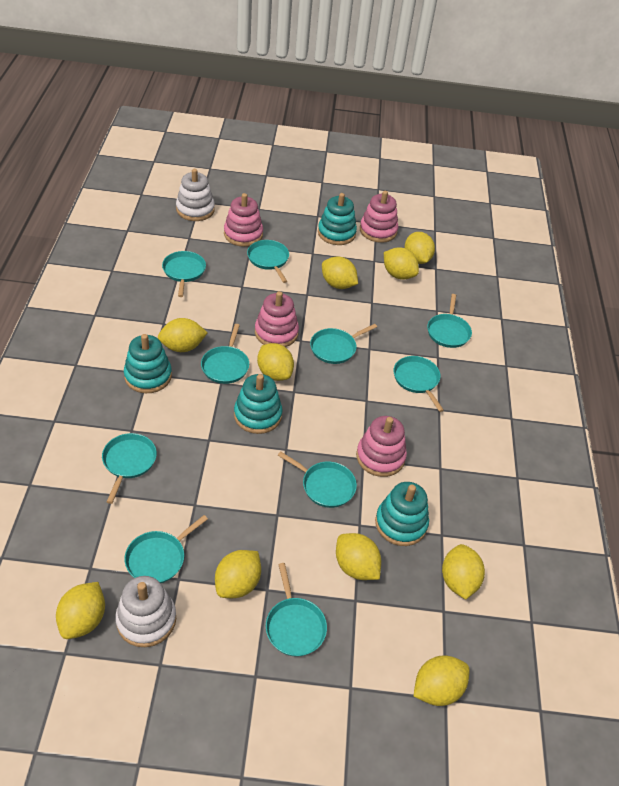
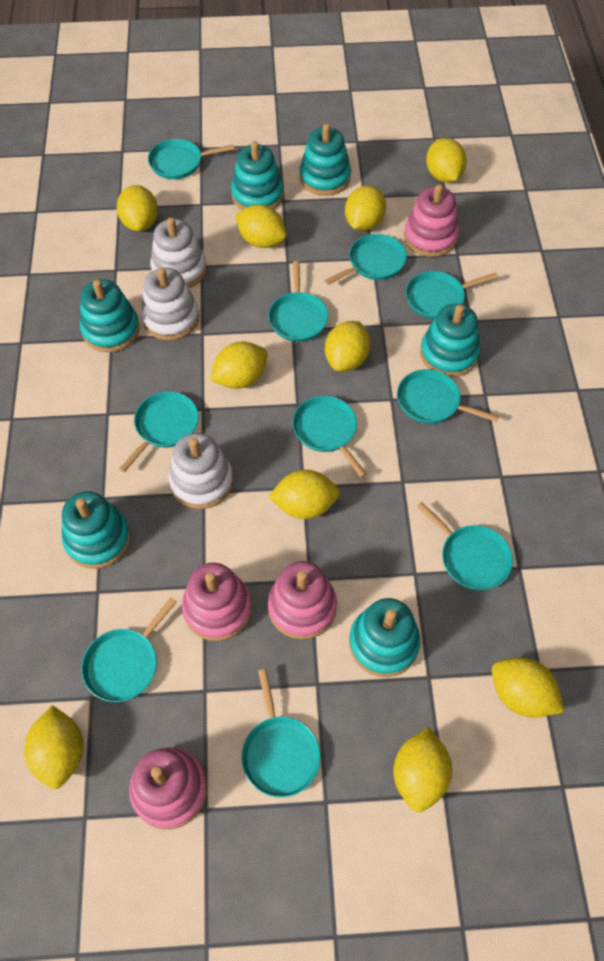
turquoise stacking toy: [124,334,172,393] [234,374,282,434] [318,193,357,245] [375,482,429,546] = 4 -> [62,491,131,569] [80,279,140,352] [231,141,284,210] [299,124,351,196] [349,598,421,677] [420,304,480,377] = 6
white stacking toy: [115,576,176,647] [176,169,215,221] = 2 -> [141,268,199,340] [150,217,207,288] [168,433,233,509] = 3

